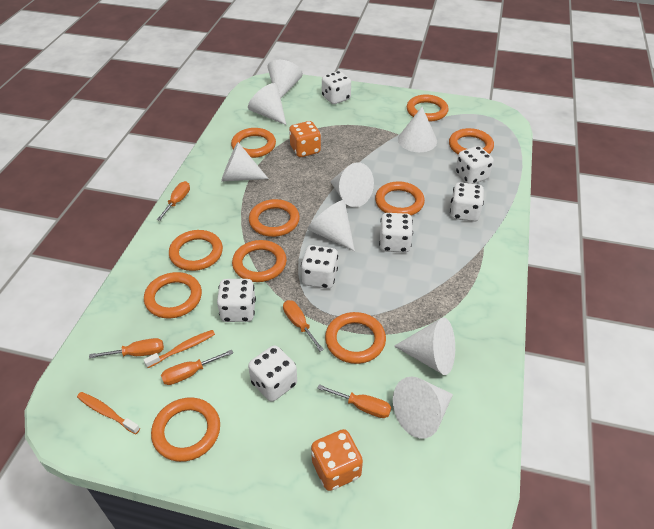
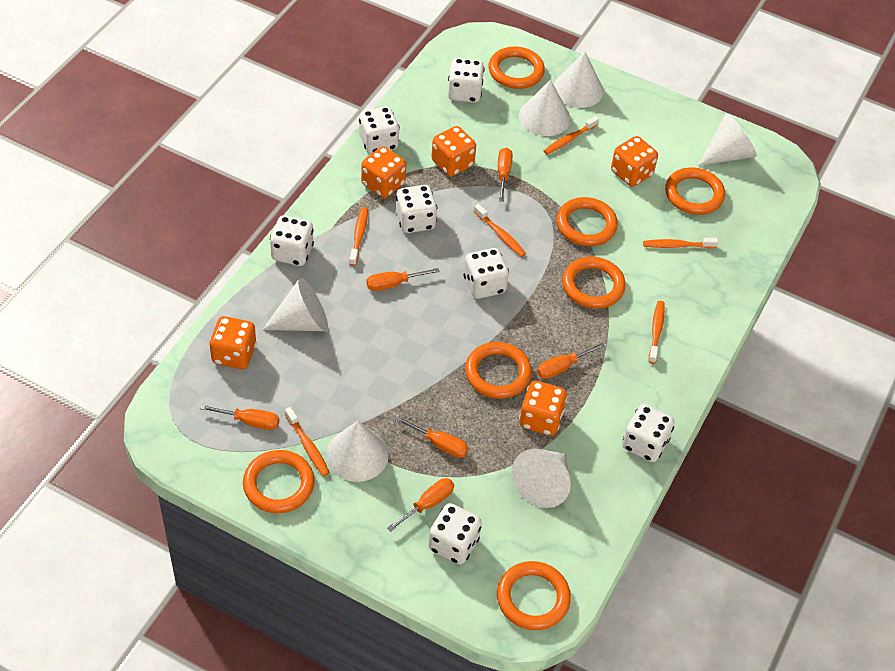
orange dice: [289,121,321,157] [311,429,363,491] = 2 -> [209,316,257,369] [361,146,406,198] [431,126,476,176] [519,381,567,436] [611,136,658,187] = 5
orange ring: [144,272,202,318] [151,397,220,462] [169,230,223,271] [231,128,276,158] [232,240,287,282] [249,199,300,237] [325,312,386,364] [375,181,425,216] [407,95,449,122] [449,128,494,154] = 10 -> [243,450,315,513] [465,342,532,399] [489,46,545,89] [497,561,571,630] [556,197,618,246] [562,257,626,309] [665,167,725,215] = 7
orange screwdriver: [89,338,164,358] [157,181,190,221] [161,350,233,385] [283,300,324,351] [317,384,391,418] = 5 -> [200,404,279,430] [366,268,440,291] [387,478,454,531] [395,416,469,458] [498,148,512,202] [537,343,605,379] = 6
orange toothbrush: [77,392,140,434] [143,330,215,368] = 2 -> [285,407,330,476] [349,207,368,266] [474,204,526,257] [544,116,599,155] [643,238,718,248] [649,301,665,364] = 6
white cone: [221,142,269,182] [248,83,286,125] [267,60,303,98] [307,200,355,252] [330,162,374,207] [393,376,453,439] [394,317,455,375] [398,107,437,152] = 8 -> [262,278,328,331] [326,421,389,482] [512,449,571,508] [519,79,570,136] [554,52,604,108] [698,114,757,166] = 6

